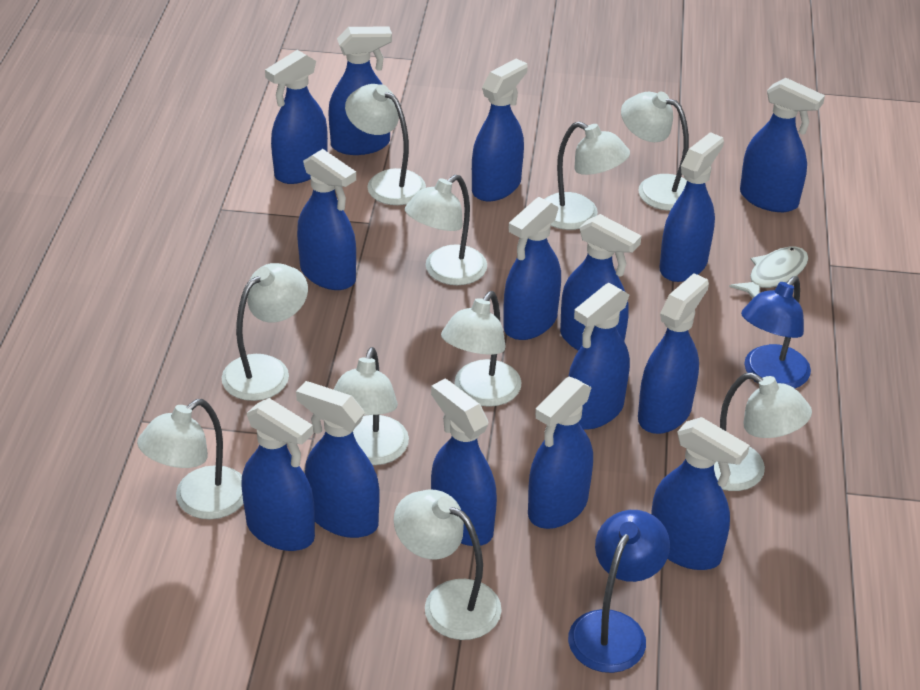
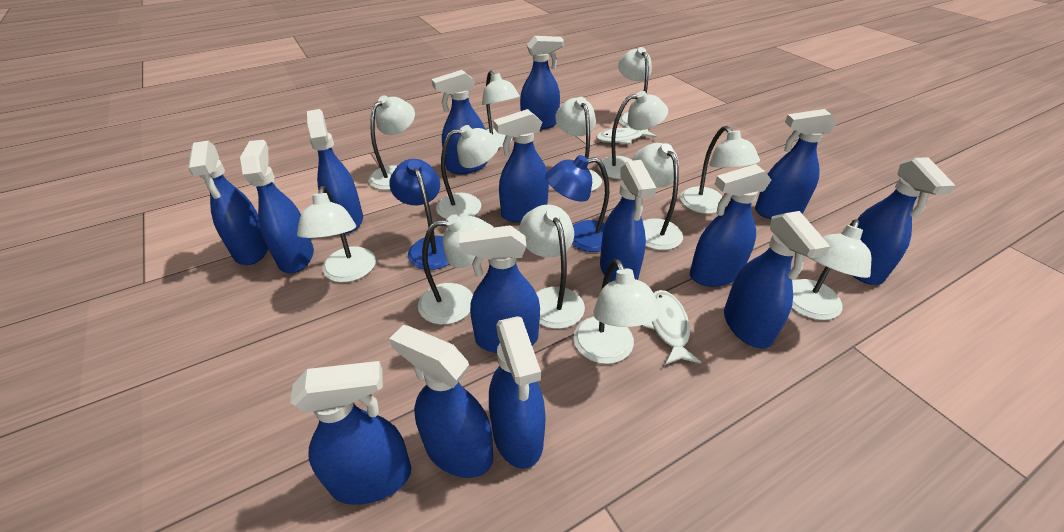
white fish: [729,247,808,298] = 1 -> [596,128,657,144] [643,290,701,365] = 2
white lamp: [137,399,244,519] [222,263,308,401] [333,347,409,465] [345,84,426,205] [394,489,502,640] [405,175,487,285] [441,291,522,407] [544,121,630,230] [621,92,689,211] [714,372,812,491] = 10 -> [297,186,376,282] [368,95,415,190] [418,214,494,325] [436,125,500,219] [482,71,520,148] [519,205,585,329] [555,97,602,191] [573,259,661,364] [598,91,668,179] [618,47,652,128] [632,143,683,250] [680,126,760,214] [792,219,871,320] = 13

